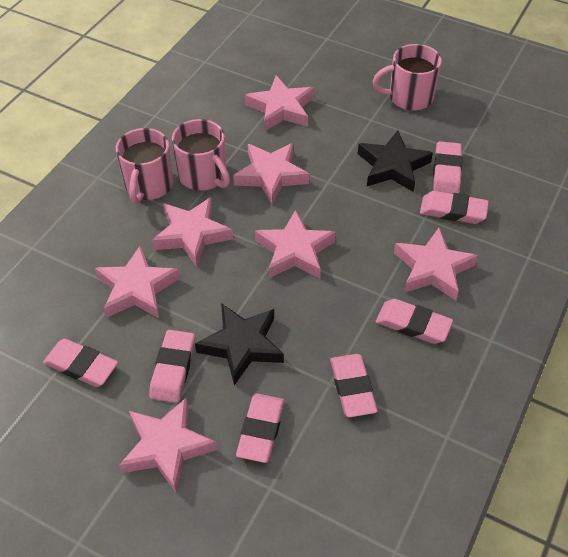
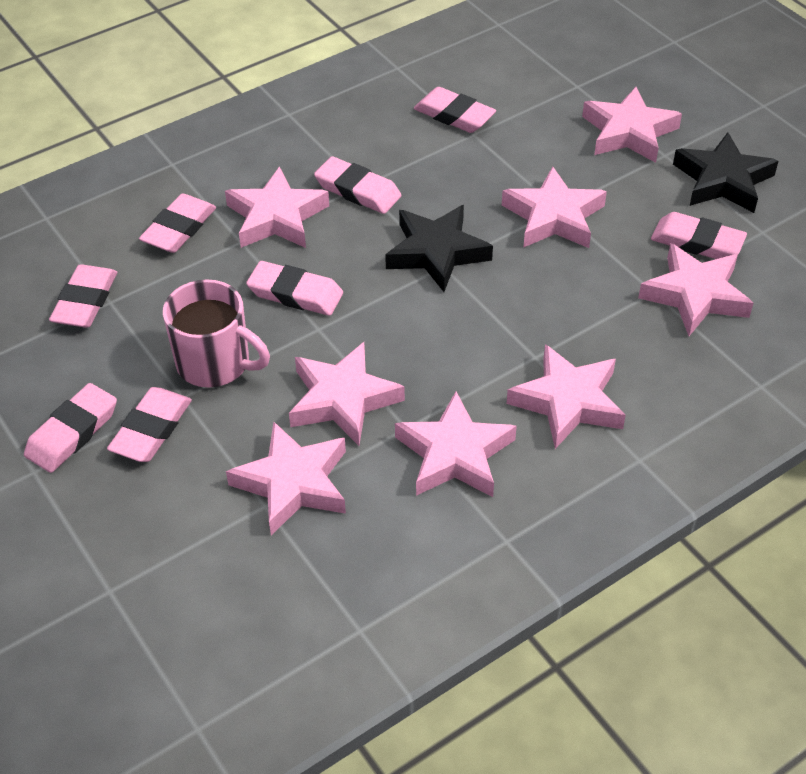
pink eraser: [43,338,118,387] [149,330,195,403] [236,394,285,463] [330,354,377,417] [376,299,453,344] [420,191,489,224] [433,141,462,194] = 7 -> [24,383,117,473] [49,264,117,328] [107,387,192,462] [139,194,216,253] [246,261,343,316] [314,156,402,214] [414,87,496,133] [651,212,747,259] = 8
pink mug: [116,128,173,204] [172,119,230,191] [373,44,442,111] = 3 -> [163,279,270,388] = 1
pink star: [95,246,180,318] [119,397,217,493] [152,197,233,267] [233,143,310,204] [245,76,314,131] [255,210,336,278] [394,228,478,301] = 7 -> [225,166,329,248] [226,421,346,535] [289,342,405,446] [395,392,517,497] [502,167,607,248] [507,344,626,449] [582,87,682,163] [638,243,754,336] = 8

